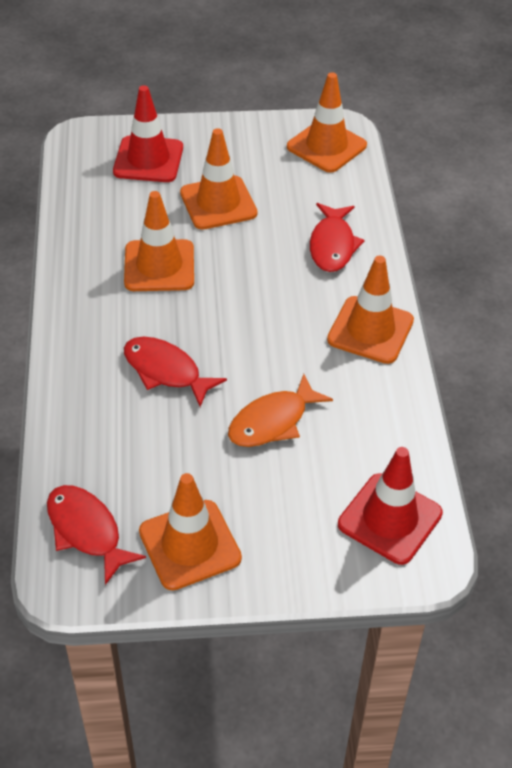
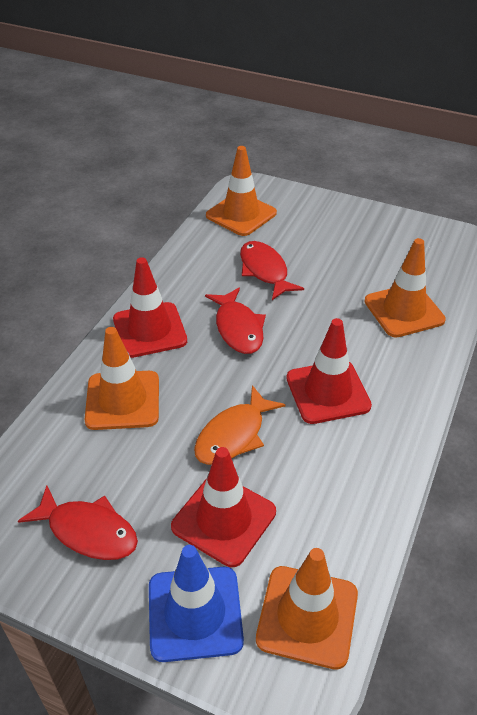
blue traffic cone: none = 0 -> [149,545,244,662] = 1
orange traffic cone: [124,191,194,291] [139,473,242,590] [180,128,257,230] [287,72,367,173] [327,256,414,364] = 5 -> [84,327,159,430] [206,146,277,236] [256,548,358,670] [364,238,446,337] = 4
red traffic cone: [113,85,183,182] [338,447,443,565] = 2 -> [113,257,187,358] [171,447,276,567] [286,318,372,424] = 3

